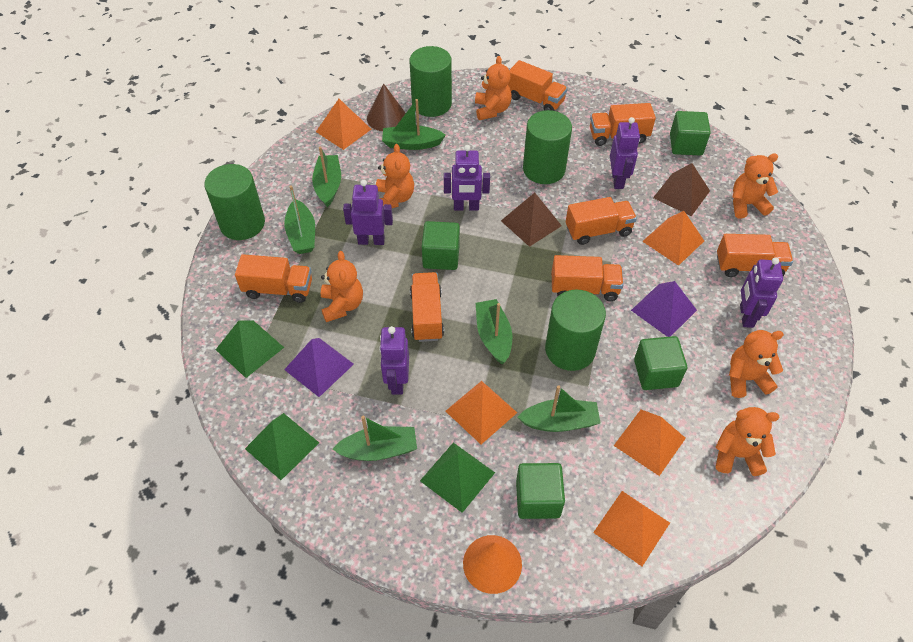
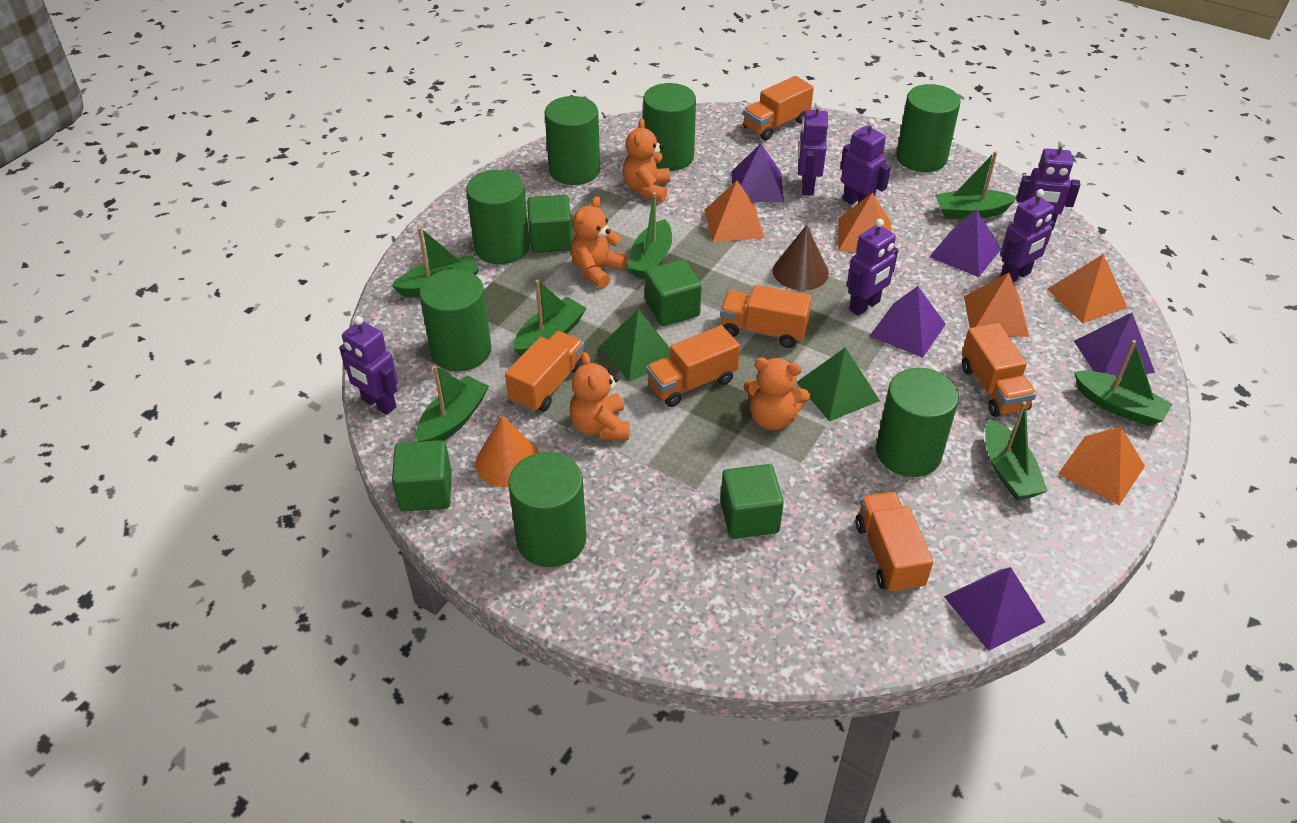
brown pyramid: [501,193,562,247] [653,163,710,216] = 2 -> none = 0
green boat: [284,185,315,254] [312,147,341,207] [332,416,417,461] [382,99,446,150] [476,299,512,364] [518,385,600,432] = 6 -> [391,227,479,297] [416,365,489,442] [513,280,587,357] [628,192,672,279] [935,151,1017,219] [985,401,1048,500] [1074,340,1172,426] = 7
green cylinder: [204,164,265,240] [410,46,452,117] [523,110,572,184] [545,289,606,371] = 4 -> [419,269,492,371] [466,170,530,264] [508,452,587,567] [545,96,600,185] [643,83,696,171] [876,368,959,477] [896,84,960,172] = 7
green pyramid: [216,320,284,378] [245,413,319,480] [420,443,495,513] = 3 -> [599,309,670,382] [796,347,880,421] = 2
orange teddy bear: [321,251,363,322] [376,144,414,208] [475,56,512,120] [715,407,779,476] [729,330,784,398] [732,153,778,219] = 6 -> [570,352,629,440] [571,196,627,289] [623,118,670,202] [743,358,810,430] = 4
orange truck: [235,254,312,303] [410,272,444,342] [508,60,568,111] [552,255,624,301] [566,197,637,245] [590,103,656,146] [717,234,793,277] = 7 -> [505,331,584,413] [646,325,740,407] [720,285,812,348] [743,76,814,140] [855,492,933,594] [962,323,1036,417] = 6
purple pyramid: [284,338,354,397] [631,281,697,337] = 2 -> [731,144,784,202] [870,286,946,358] [929,209,1001,277] [944,567,1045,651] [1074,313,1155,378] = 5
purple robot: [343,180,393,245] [379,326,409,395] [444,145,490,211] [610,117,640,189] [740,257,783,328] = 5 -> [339,316,398,415] [798,102,828,196] [840,119,891,205] [847,219,898,316] [1000,189,1055,282] [1016,140,1080,230] = 6

